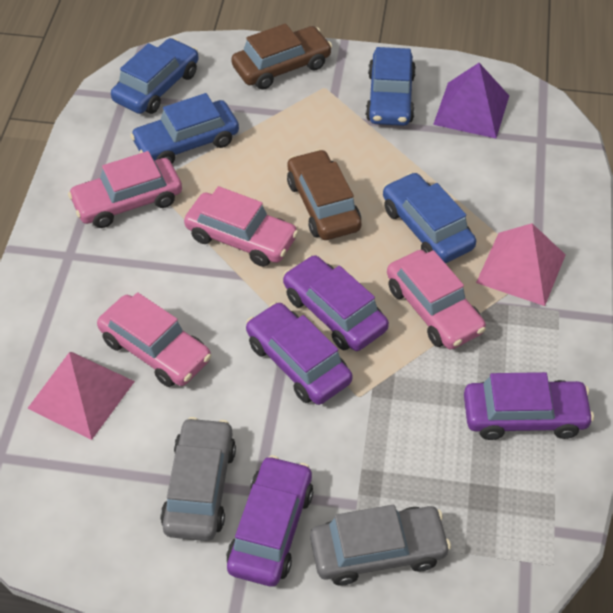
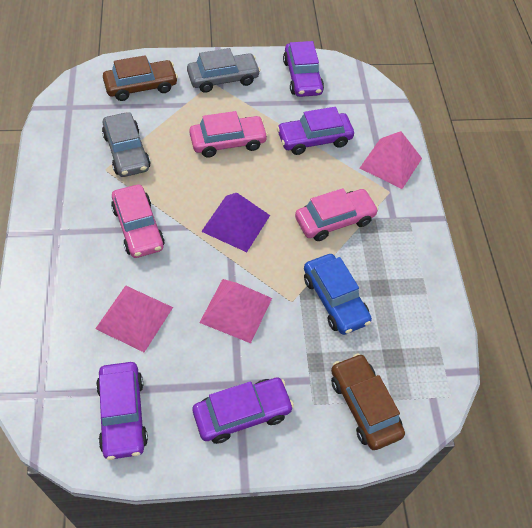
blue car: [111,38,199,114] [130,93,239,163] [366,47,416,126] [383,172,476,263] = 4 -> [304,254,372,335] = 1
pink car: [68,151,182,228] [97,292,211,387] [184,186,298,267] [387,250,486,349] = 4 -> [111,184,165,258] [189,111,268,158] [295,188,379,241] = 3
pink pyramid: [27,352,135,440] [476,223,565,306] = 2 -> [95,285,173,352] [199,279,272,343] [360,131,422,189] = 3

